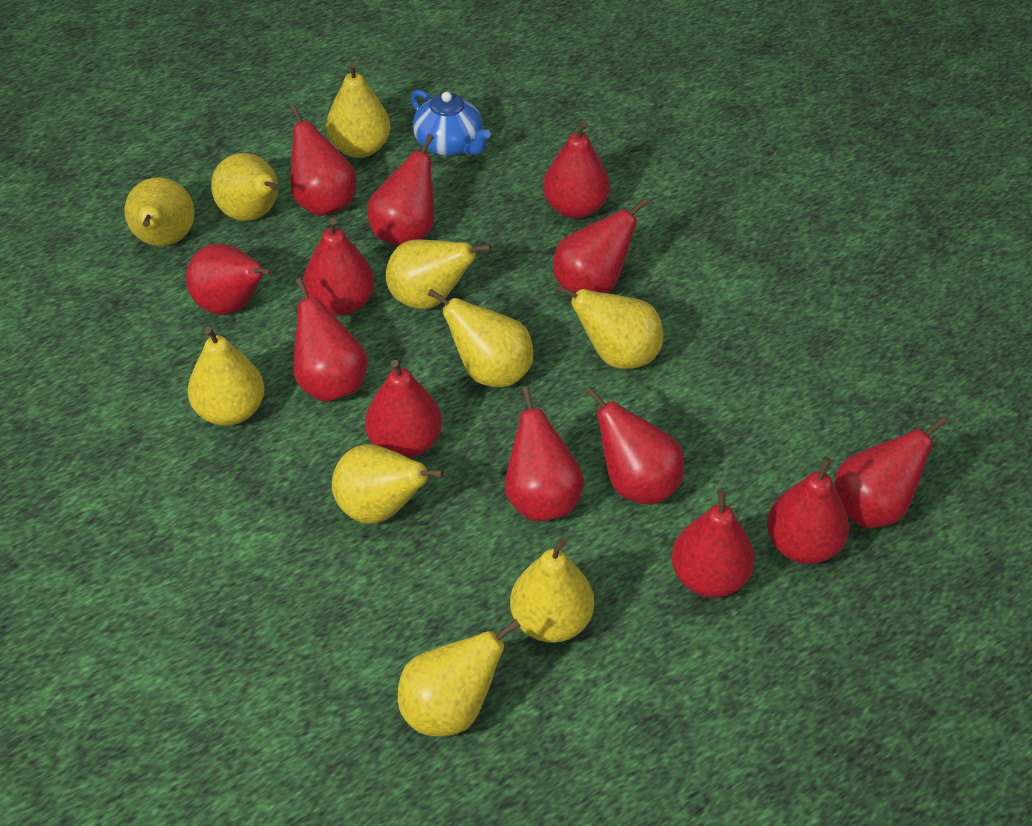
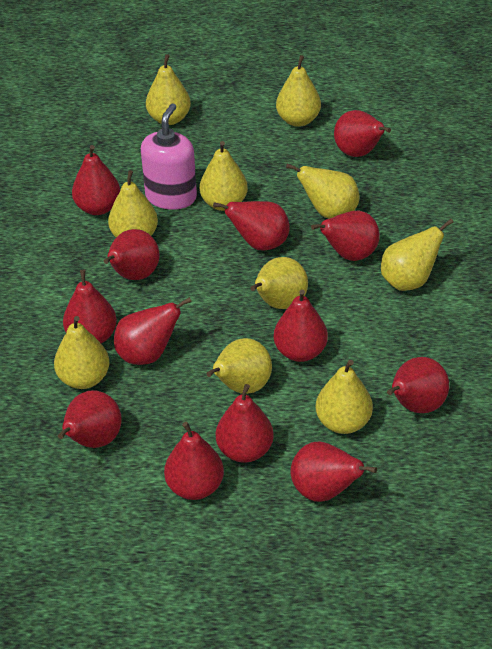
blue teapot: [411,90,491,156] = 1 -> none = 0
pink soap dispenser: none = 0 -> [141,103,197,210] = 1

